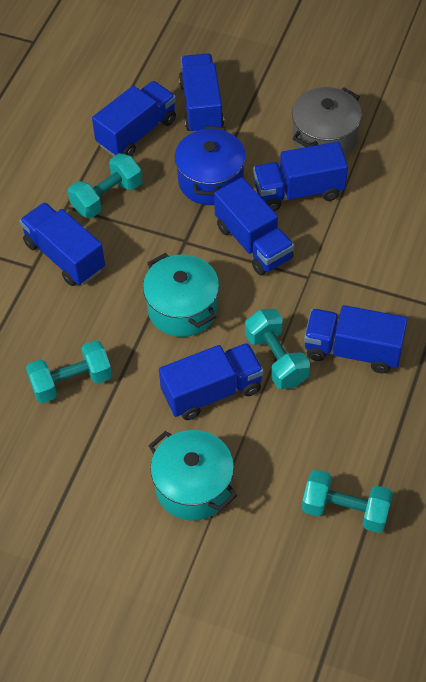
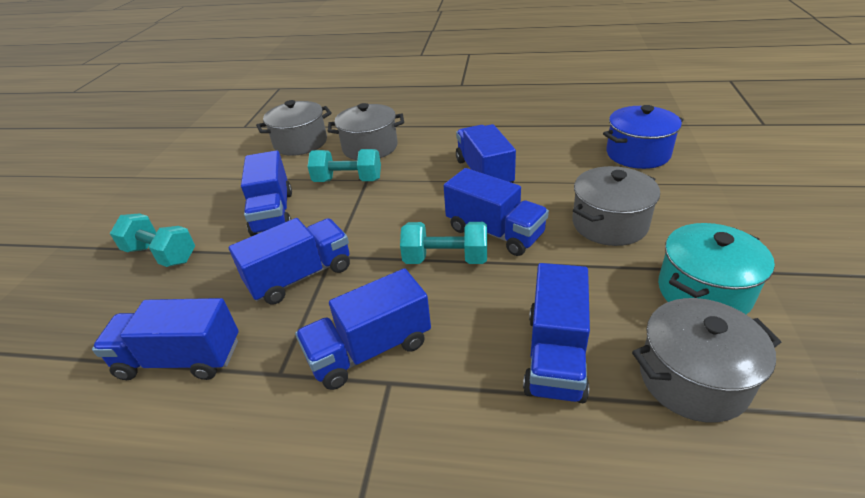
grey pot: [292,87,362,157] = 1 -> [256,100,332,156] [328,103,404,160] [572,166,660,246] [632,298,781,423] = 4
turquoise dumbbell: [26,340,112,403] [68,153,142,218] [245,309,310,389] [302,470,393,533] = 4 -> [110,213,195,267] [307,149,381,182] [400,222,487,264] = 3
turquoise pot: [143,253,219,337] [148,430,237,521] = 2 -> [658,223,775,314] = 1

